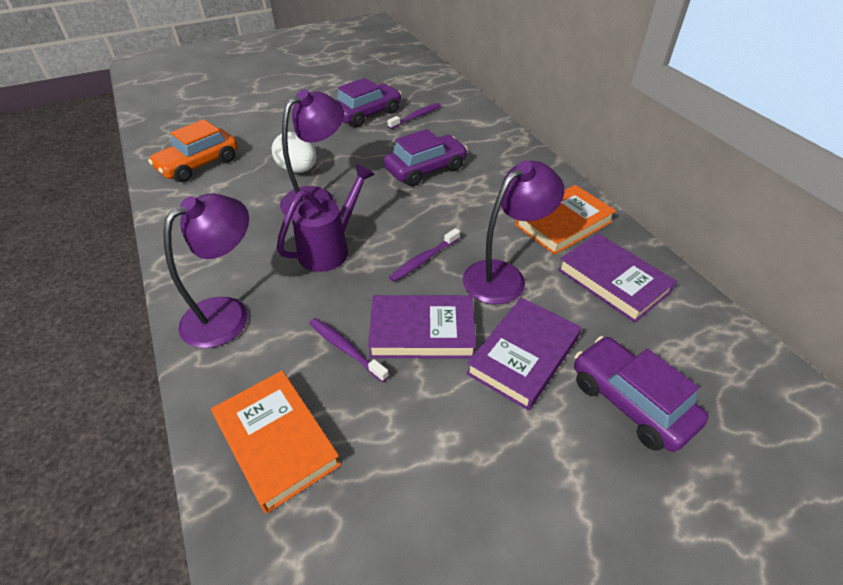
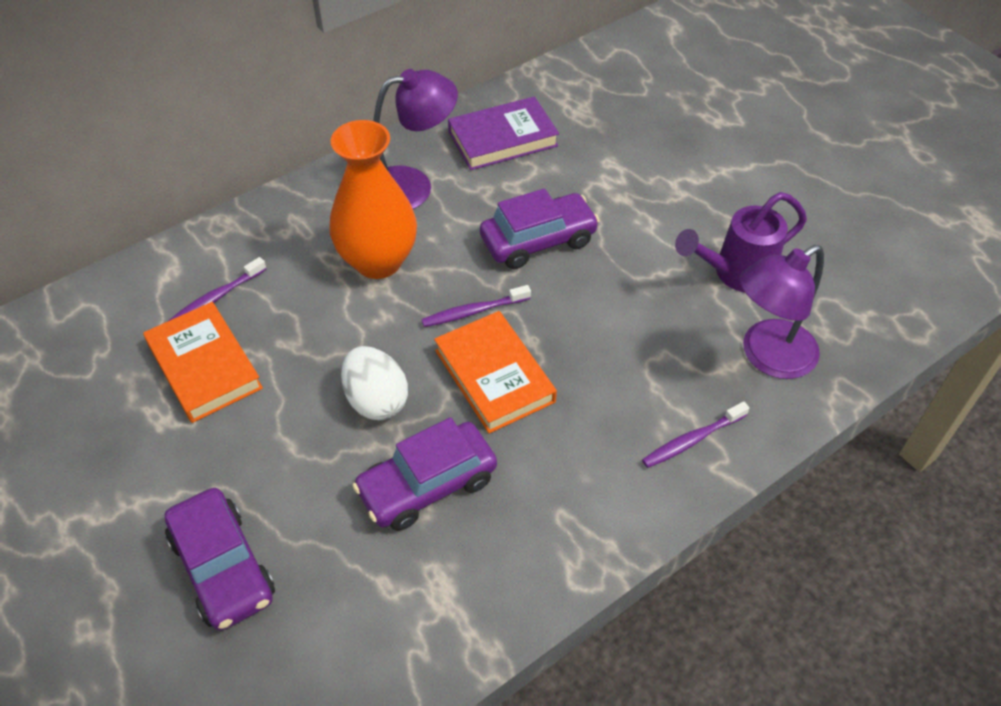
orange car: [148,119,238,182] = 1 -> none = 0
orange vase: none = 0 -> [329,120,417,279] = 1
purple book: [368,295,476,359] [466,297,581,411] [558,233,677,323] = 3 -> [448,96,559,170] = 1
purple lamp: [163,193,249,348] [280,90,344,215] [463,161,564,304] = 3 -> [373,69,458,209] [739,245,824,379] = 2

